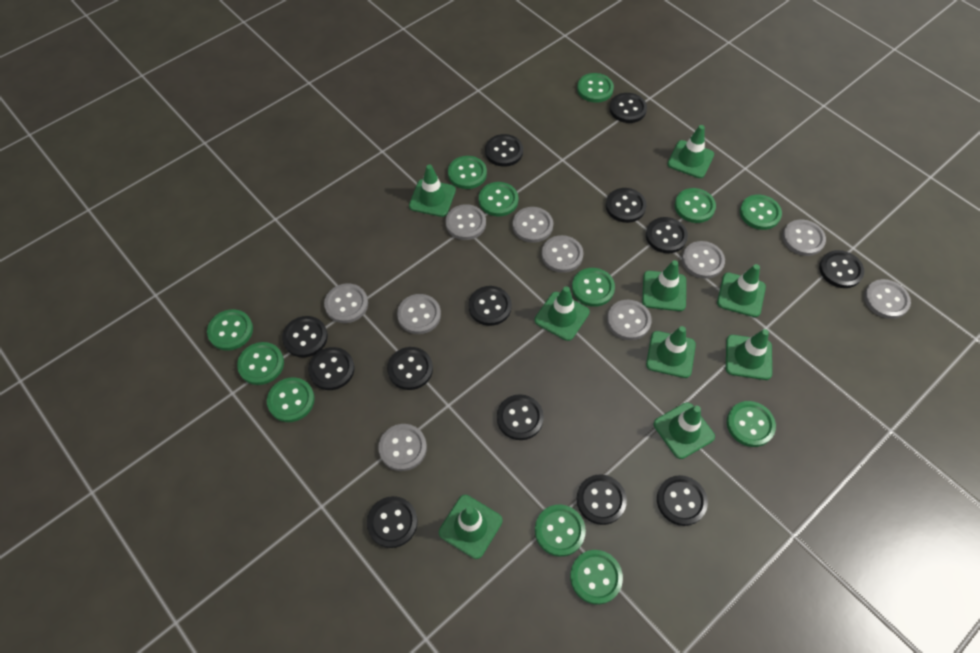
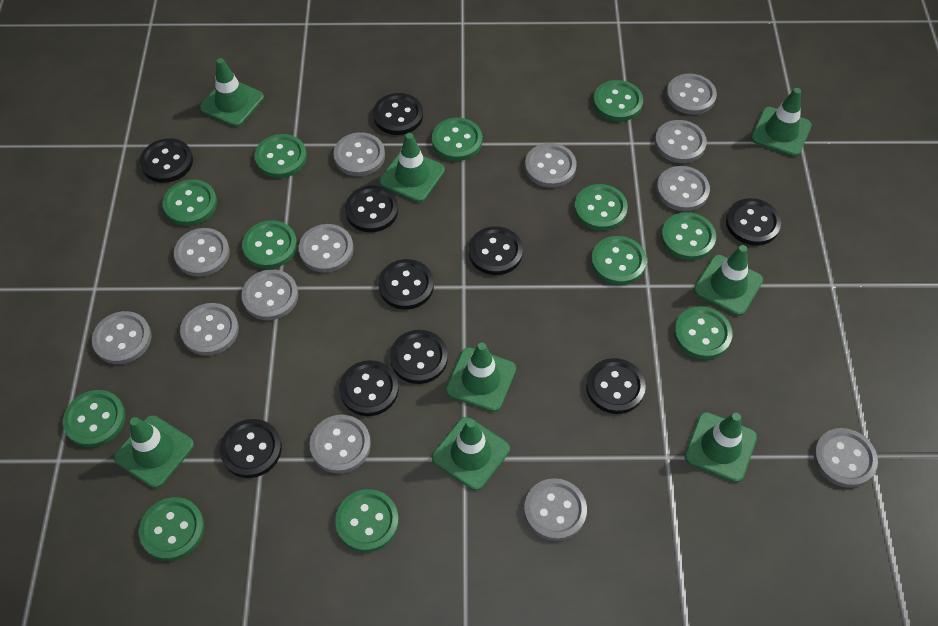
black button: [282,316,328,357] [308,347,355,390] [367,496,418,548] [387,347,433,390] [468,286,512,326] [485,134,523,167] [497,394,544,440] [576,474,627,525] [606,188,646,223] [609,93,647,123] [646,217,688,253] [657,475,708,526] [819,250,864,288] = 13 -> [140,138,193,183] [220,419,282,478] [339,360,399,416] [345,186,398,232] [373,93,423,135] [378,259,434,309] [390,330,448,384] [469,226,523,275] [586,358,646,414] [726,198,781,246] = 10
green traffic cone: [409,164,456,217] [439,495,502,559] [535,286,590,341] [642,260,686,311] [646,326,696,378] [654,402,715,459] [667,125,714,178] [717,264,766,317] [726,329,772,380] = 9 -> [114,415,194,488] [200,58,264,127] [379,133,445,202] [432,417,510,491] [446,342,516,412] [684,412,757,482] [694,245,763,316] [751,88,812,157] = 8
grey button: [324,283,368,323] [378,424,427,471] [397,294,441,334] [446,204,486,240] [513,207,553,243] [541,235,583,273] [607,300,652,340] [682,241,725,279] [783,220,826,256] [864,279,911,319] = 10 -> [92,311,152,364] [174,228,230,277] [180,303,239,356] [241,269,298,320] [299,224,354,273] [310,415,371,474] [333,132,385,176] [524,478,587,541] [525,143,577,188] [655,120,707,163] [656,166,710,212] [666,74,717,115] [814,428,878,488] = 13

